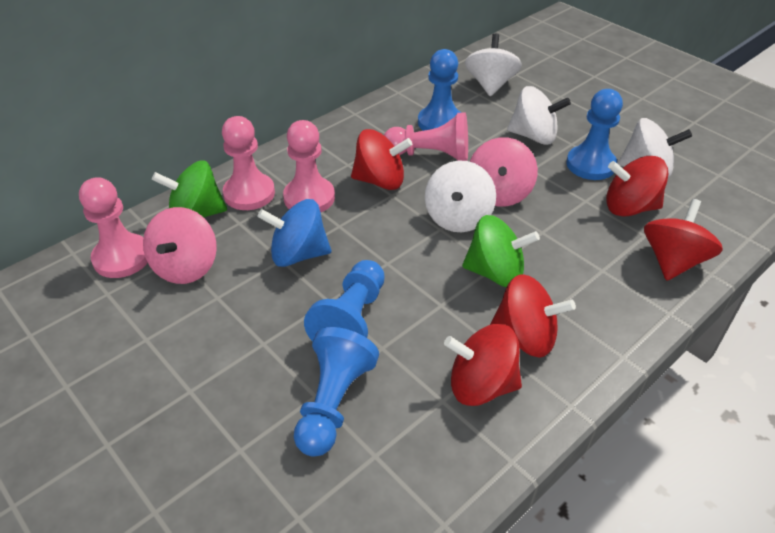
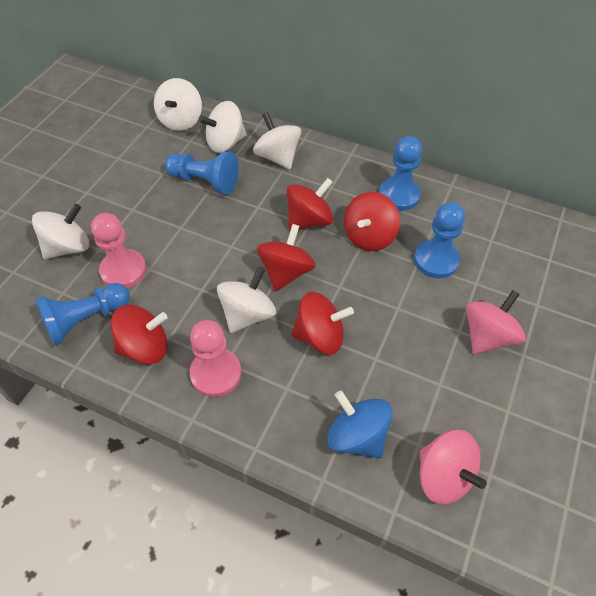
green spinning top: [152,160,227,217] [462,215,540,288] = 2 -> none = 0
pink pawn: [79,177,148,278] [222,116,275,210] [283,120,335,212] [384,112,468,161] = 4 -> [91,213,147,288] [190,320,241,397] = 2
white spinning top: [425,160,496,232] [465,34,522,96] [507,86,571,145] [618,118,692,178] = 4 -> [32,204,89,259] [154,78,202,131] [198,101,247,153] [217,267,276,333] [253,112,301,169] = 5

